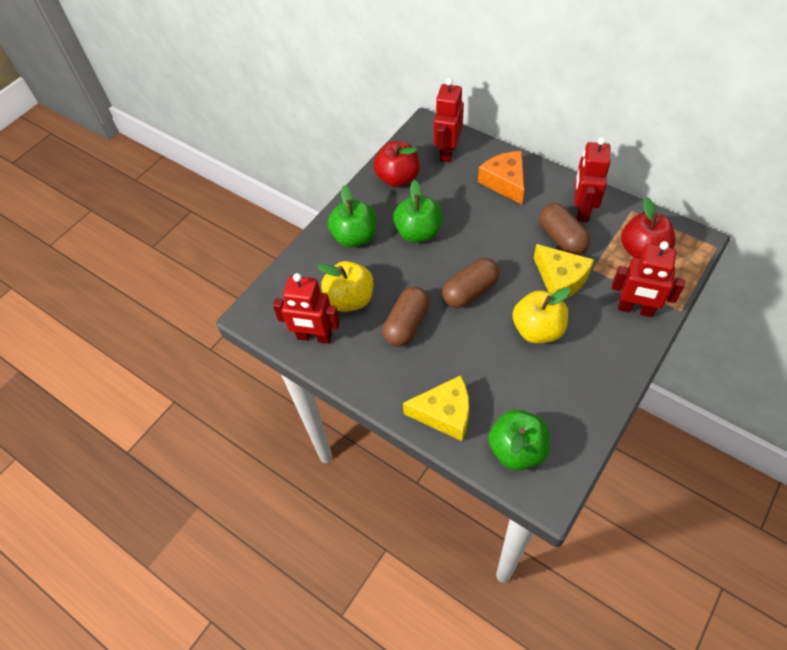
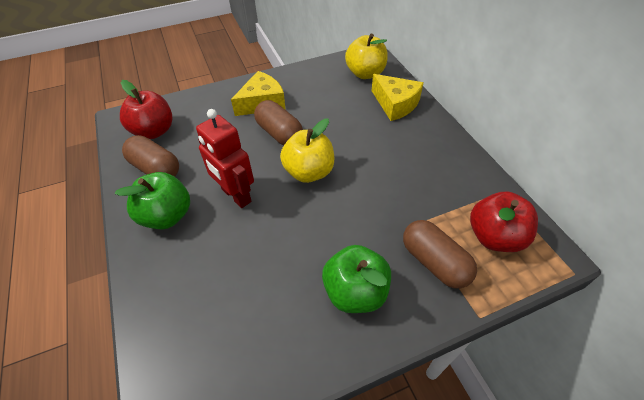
green apple: [328,185,377,248] [393,180,442,243] [488,410,550,471] = 3 -> [115,172,190,230] [322,245,391,313] = 2
orange cheese: [478,151,524,205] = 1 -> none = 0
red robot: [273,273,340,344] [434,78,464,163] [575,137,611,222] [611,241,685,317] = 4 -> [196,109,254,208] = 1

